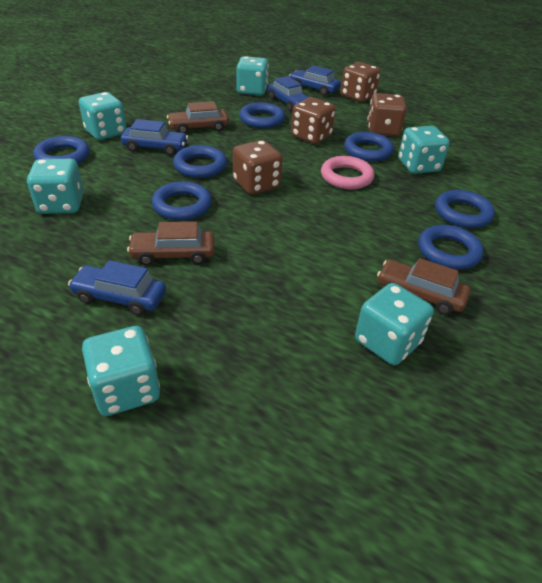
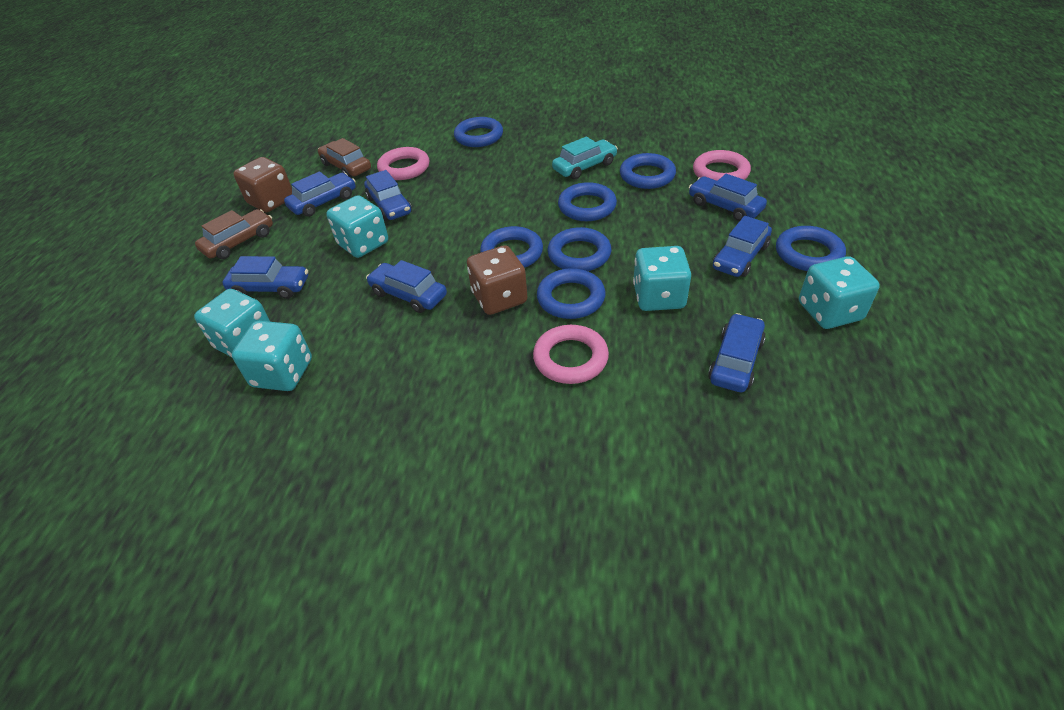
blue car: [68,260,166,316] [121,119,188,156] [268,76,309,112] [289,65,341,96] = 4 -> [222,256,308,299] [284,171,356,217] [364,170,412,221] [366,260,447,313] [689,174,767,221] [708,313,766,392] [713,216,772,277] = 7
brown car: [127,221,215,266] [167,101,229,134] [377,258,470,315] = 3 -> [195,209,273,259] [318,138,371,178] = 2
brown dice: [233,140,282,195] [291,97,336,144] [341,62,381,102] [367,93,407,136] = 4 -> [233,157,292,212] [467,245,527,315] = 2
pink ring: [321,156,375,189] = 1 -> [377,147,430,180] [533,325,609,384] [693,150,751,181] = 3
turquoise car: none = 0 -> [552,137,618,179] = 1
turquoise dice: [27,159,84,214] [79,92,126,140] [82,326,160,416] [236,56,269,95] [355,283,434,365] [398,126,450,174] = 6 -> [194,289,270,357] [232,321,312,391] [326,195,388,258] [633,246,691,311] [799,256,880,329] = 5

